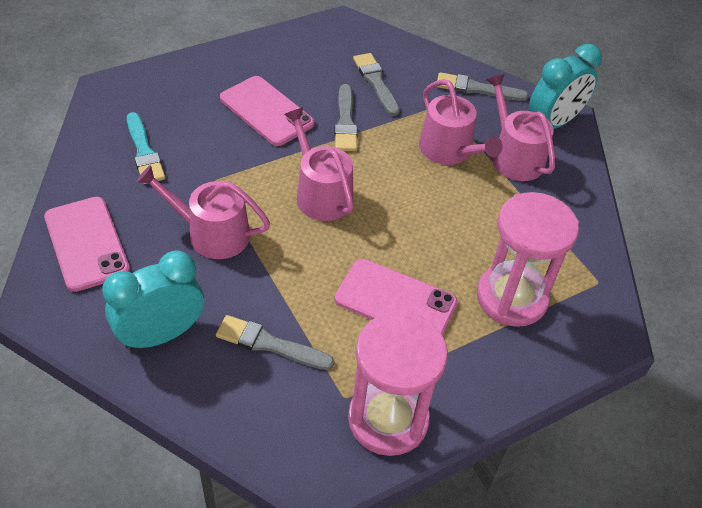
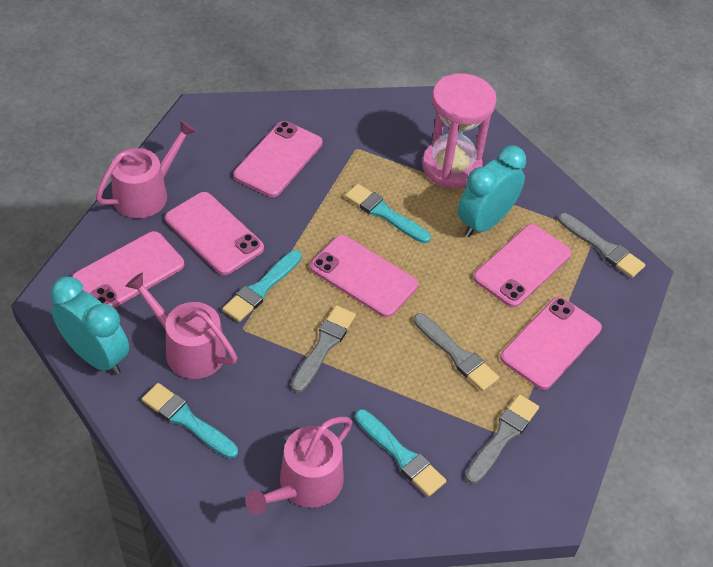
pink hourglass: [348,312,448,456] [477,192,579,327] = 2 -> [422,74,497,188] = 1
pink phone: [44,197,130,292] [220,76,315,146] [335,259,458,336] = 3 -> [72,231,184,308] [165,192,264,275] [233,121,323,197] [310,235,418,317] [473,224,572,308] [500,297,602,390] = 6
pink watering can: [136,165,270,259] [284,108,354,221] [419,79,503,165] [486,74,555,181] = 4 -> [96,120,196,218] [125,273,237,379] [245,417,352,515] = 3
turquoise brush: [127,112,165,184] = 1 -> [142,383,238,459] [222,250,302,322] [345,184,431,243] [355,409,446,497] = 4

